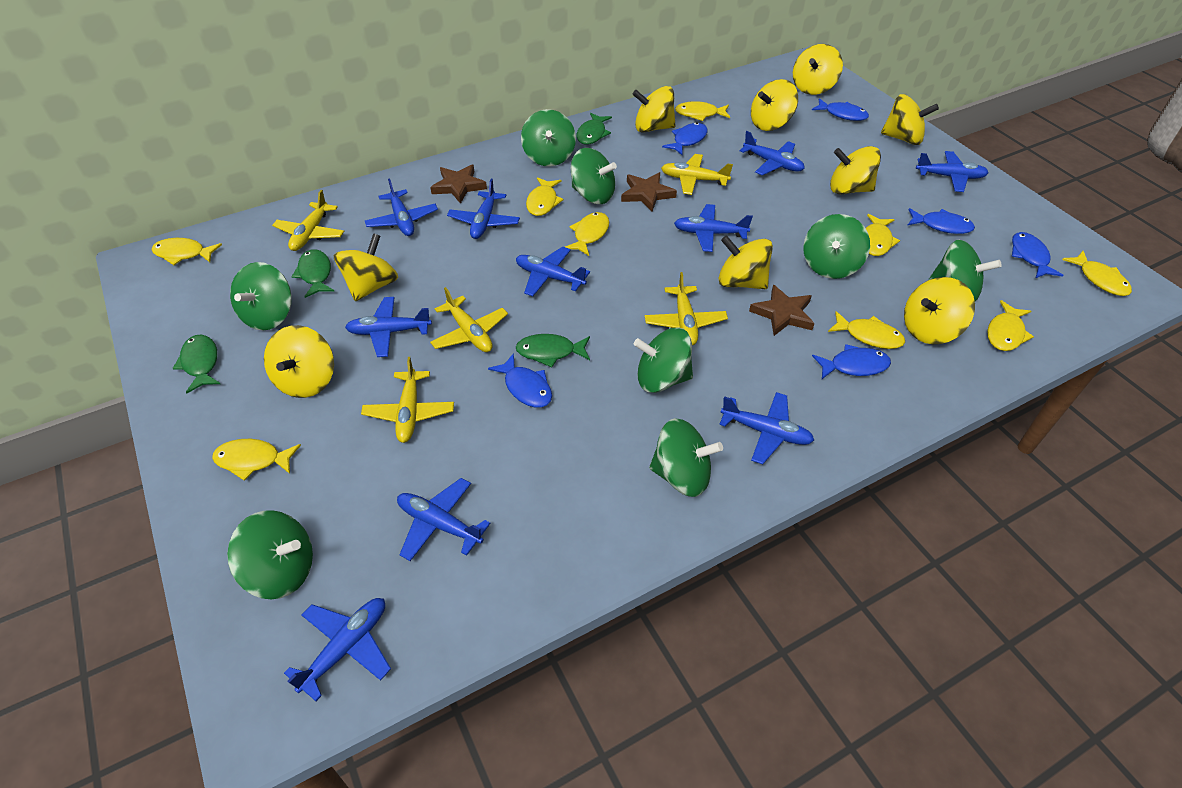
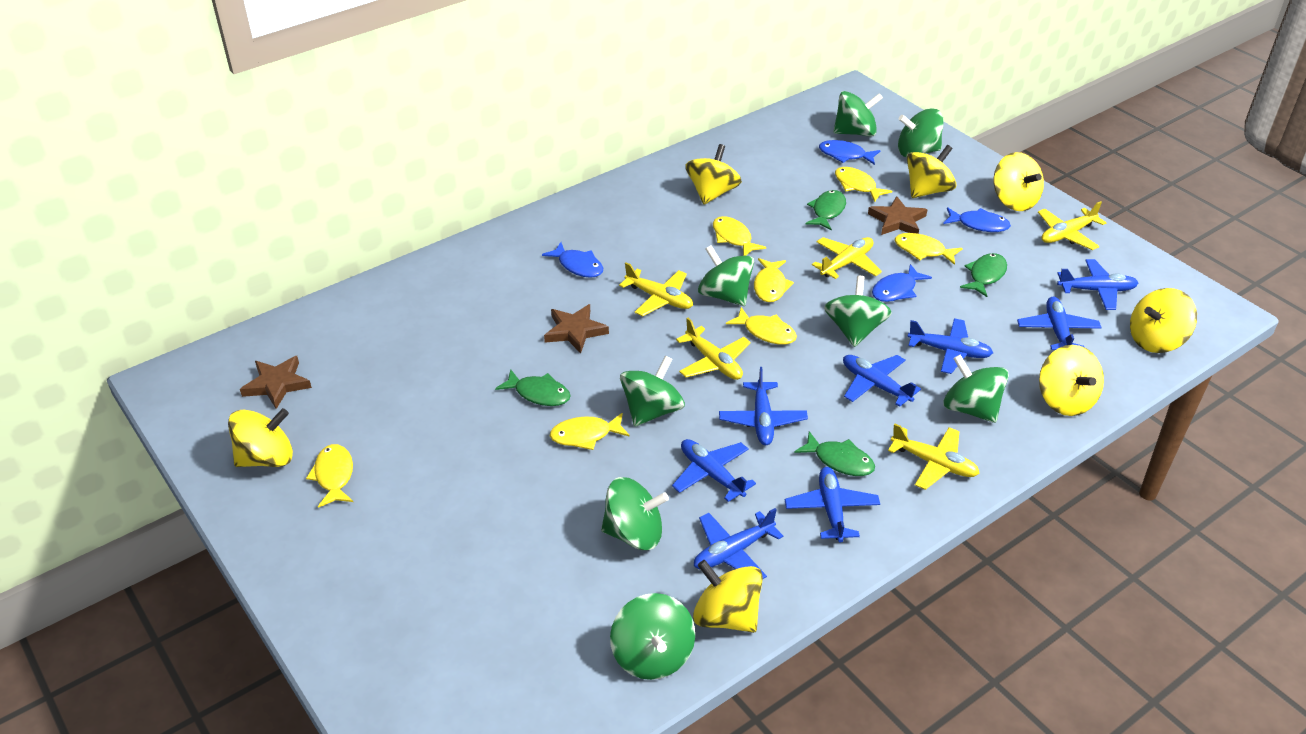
blue fish: [488,353,552,408] [662,122,708,155] [812,98,869,121] [812,344,891,379] [908,208,975,234] [1012,232,1063,278] = 6 -> [542,242,603,278] [819,140,880,165] [872,264,932,302] [943,207,1011,232] = 4
blue plane: [284,598,391,701] [345,297,432,357] [365,178,438,236] [397,478,490,561] [447,179,520,239] [516,247,590,296] [674,204,753,252] [719,392,814,464] [740,131,805,175] [916,151,989,192] = 10 -> [672,439,756,502] [694,508,783,579] [719,367,808,445] [785,467,880,543] [843,355,921,407] [908,318,993,374] [1017,296,1102,350] [1057,259,1138,310] = 8
yellow fish: [152,238,222,265] [212,439,301,481] [526,177,564,216] [565,212,609,256] [675,101,730,121] [828,311,905,349] [866,214,900,256] [987,300,1034,351] [1062,251,1132,296] = 9 -> [306,444,353,508] [550,413,630,450] [713,216,766,256] [726,307,797,345] [754,258,794,302] [835,167,892,202] [895,233,963,265] = 7
yellow spinning top: [264,325,334,398] [334,233,398,301] [632,86,676,133] [718,235,773,289] [751,79,798,131] [793,44,843,95] [830,146,881,194] [881,94,939,145] [904,277,975,344] = 9 -> [228,408,293,467] [685,144,742,205] [693,560,763,633] [907,145,956,198] [994,152,1044,211] [1039,345,1104,416] [1130,288,1197,353] = 7

